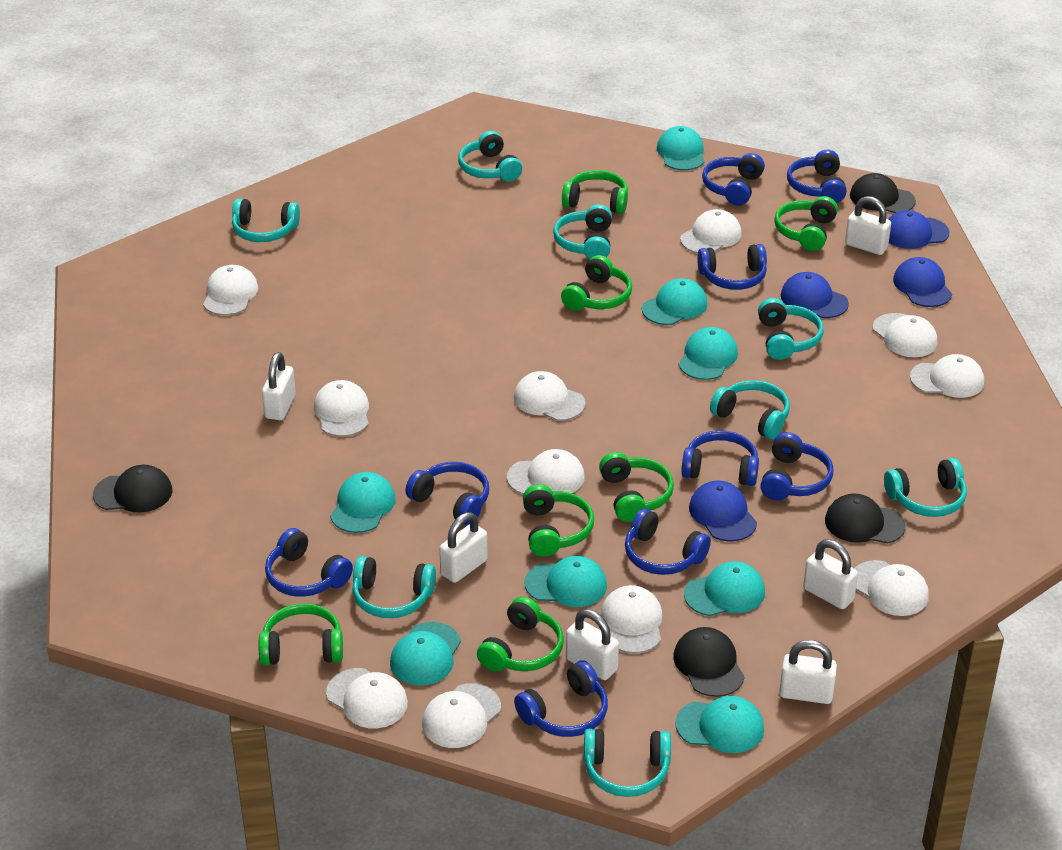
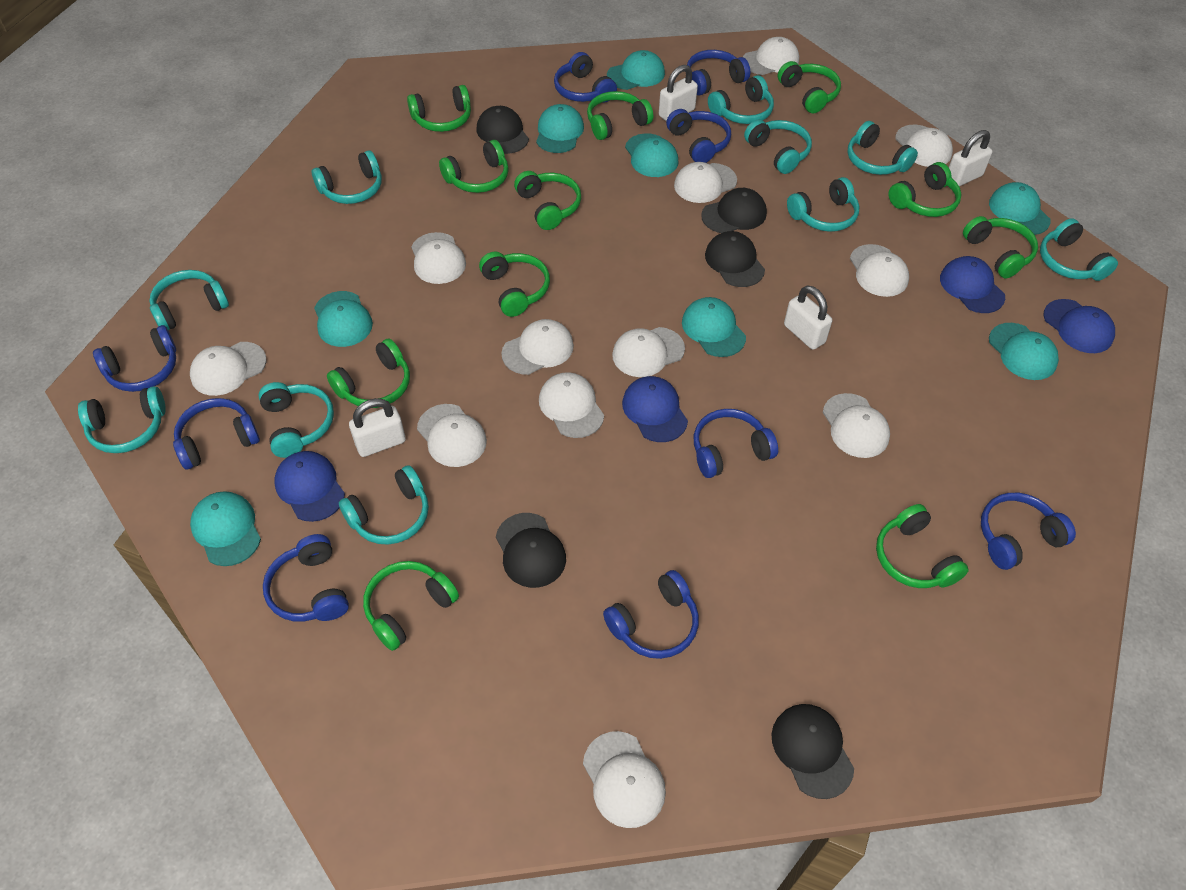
black cap: [93,465,173,512] [673,627,745,697] [825,494,906,543] [850,173,916,213] = 4 -> [477,106,529,154] [496,513,566,588] [701,188,767,233] [705,231,765,287] [772,704,854,799] = 5
green headphones: [258,603,343,665] [477,597,564,672] [523,484,594,557] [561,255,632,311] [562,170,628,214] [599,452,674,522] [774,196,838,251] = 7 -> [327,339,410,408] [363,561,459,651] [407,85,471,132] [439,140,509,193] [479,252,550,317] [514,171,581,230] [587,91,653,140] [778,61,841,113] [876,504,969,588] [888,162,961,217] [963,216,1038,278] = 11
turquoise headphones: [232,198,300,242] [352,556,436,618] [458,131,522,182] [553,204,612,259] [584,729,671,797] [710,380,790,439] [758,298,824,360] [884,458,967,517] = 8 -> [78,386,166,453] [149,270,229,330] [258,382,334,458] [312,150,382,204] [339,465,429,545] [708,75,774,124] [744,120,812,174] [787,177,860,232] [847,121,918,175] [1040,218,1118,281] = 10
white cap: [203,265,258,315] [314,380,369,437] [326,668,408,728] [422,683,501,748] [507,449,585,494] [514,371,586,421] [601,585,662,654] [680,209,742,253] [854,560,929,616] [873,313,937,357] [910,354,984,398] = 11 -> [190,342,267,396] [411,232,466,284] [417,404,487,467] [501,319,574,375] [539,372,604,438] [583,731,666,828] [612,327,685,377] [674,162,737,203] [743,37,799,75] [823,393,890,458] [850,244,909,297] [895,125,953,167] = 12
white padlock: [262,352,296,420] [439,512,488,583] [566,609,619,680] [779,640,837,704] [803,539,858,609] [845,196,891,255] = 6 -> [349,398,406,457] [659,65,698,121] [784,285,832,350] [949,130,993,186] = 4

